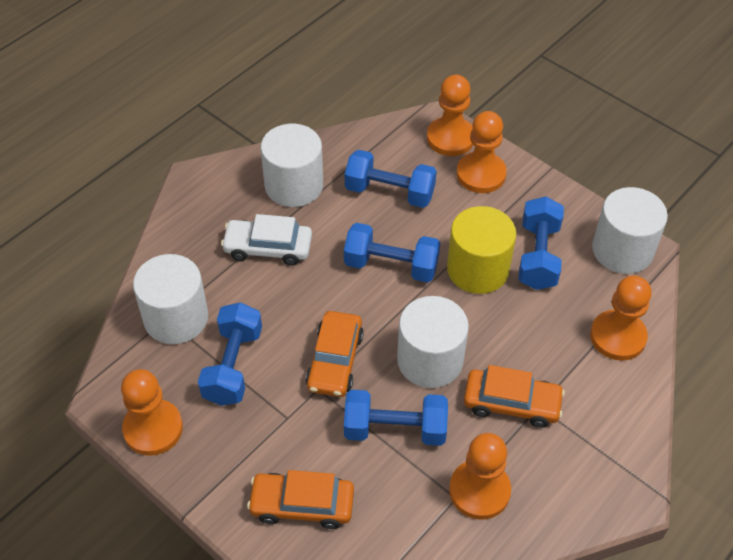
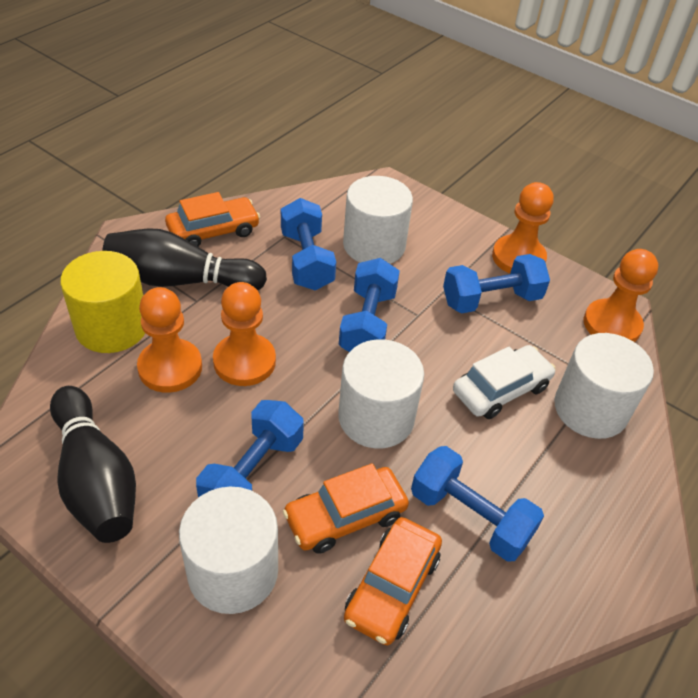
black bowling pin: none = 0 -> [50,386,136,543] [102,228,267,290] = 2
orange pawn: [121,369,183,456] [427,75,473,156] [449,433,511,520] [456,111,507,193] [590,276,652,361] = 5 -> [137,287,202,393] [213,282,276,386] [492,182,554,274] [584,249,658,342] = 4

